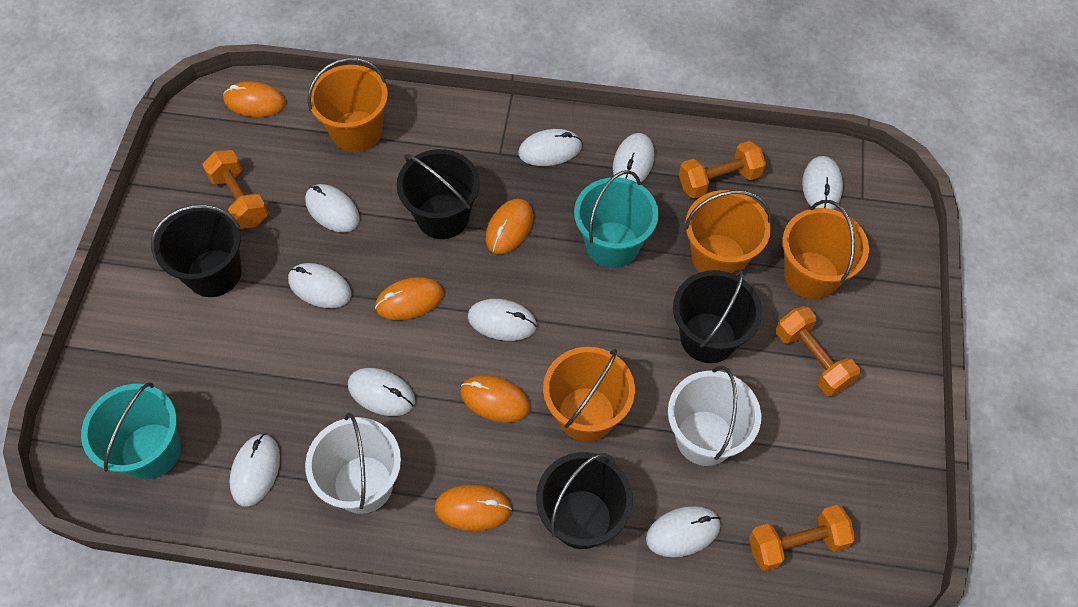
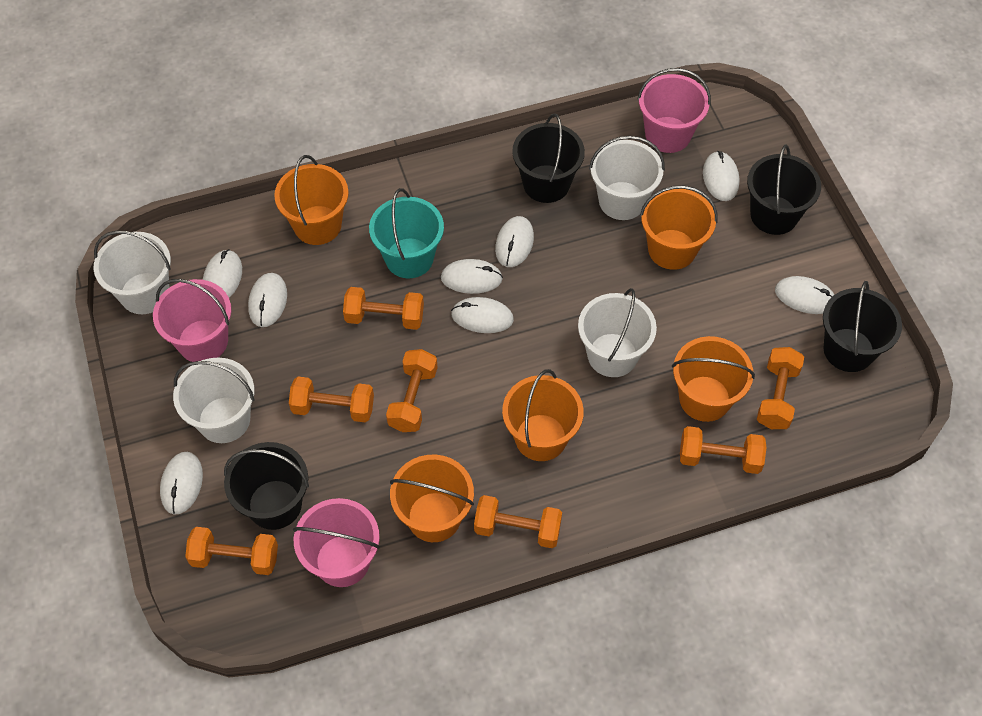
orange bucket: [307,58,388,152] [543,347,635,442] [684,190,771,276] [782,200,869,299] = 4 -> [274,155,349,245] [390,455,474,542] [502,369,584,461] [640,186,718,270] [672,336,755,422] = 5
orange dumbbell: [202,150,268,229] [679,141,766,199] [749,505,855,571] [776,306,860,396] = 4 -> [185,527,278,575] [289,377,374,422] [343,287,424,330] [386,349,437,432] [474,495,562,548] [680,426,766,474] [757,347,804,429] = 7
orange mouse: [223,81,286,117] [375,277,444,320] [434,485,512,531] [460,375,530,423] [486,199,533,254] = 5 -> none = 0
pink bucket: none = 0 -> [153,279,231,362] [293,498,380,587] [637,68,711,153] = 3
turquoise bucket: [81,382,181,479] [574,170,659,268] = 2 -> [369,188,444,278] = 1
white bucket: [305,413,401,514] [668,366,761,466] = 2 -> [94,231,171,314] [173,358,255,443] [578,288,657,377] [589,136,665,220] = 4
white mouse: [229,433,280,507] [288,263,351,308] [305,184,360,232] [348,368,415,416] [468,299,537,341] [518,129,582,166] [613,133,654,182] [646,506,721,557] [802,156,843,210] = 9 -> [160,452,203,515] [203,249,242,298] [248,273,287,327] [441,259,503,294] [451,297,514,333] [495,216,534,267] [703,151,740,201] [775,276,835,314] = 8

